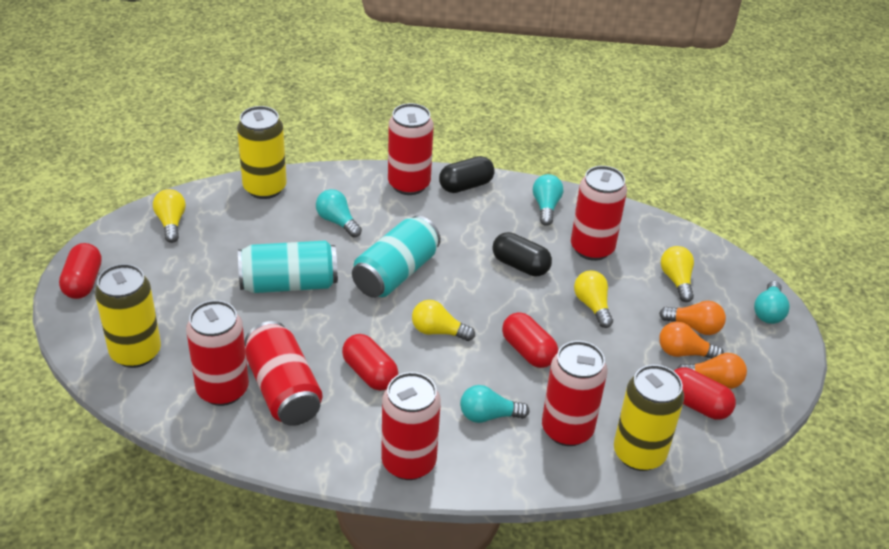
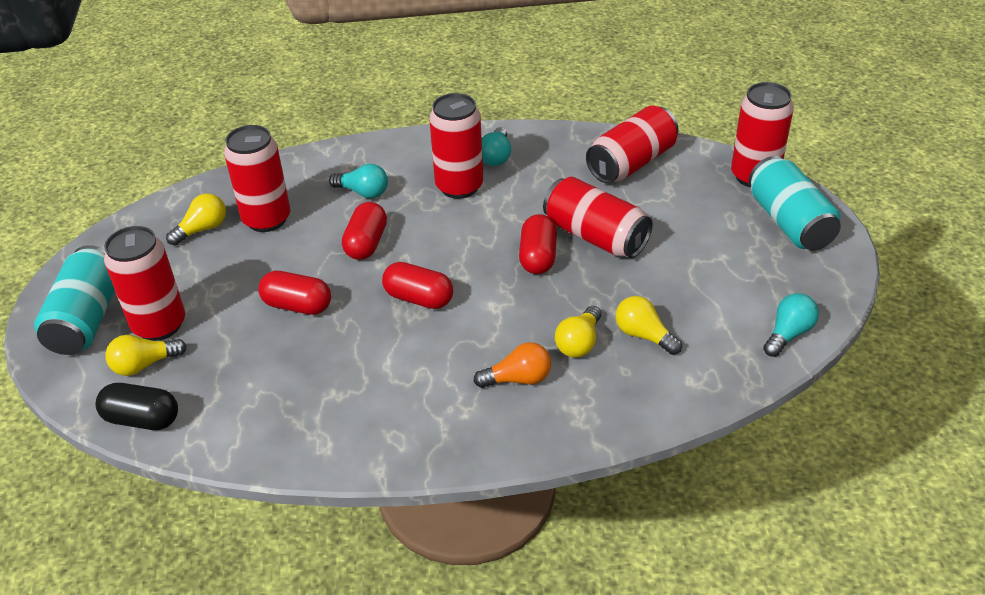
black capsule: [439,156,495,193] [492,232,552,276] = 2 -> [95,383,178,430] = 1
orange light bulb: [659,301,726,335] [659,322,724,359] [677,353,747,389] = 3 -> [473,342,551,388] = 1
turquoise light bulb: [316,189,362,237] [460,385,530,423] [533,174,563,226] [754,281,790,324] = 4 -> [329,164,388,198] [482,127,511,166] [763,293,819,357] = 3
yellow can: [95,264,161,368] [237,106,287,199] [614,365,684,471] = 3 -> none = 0

